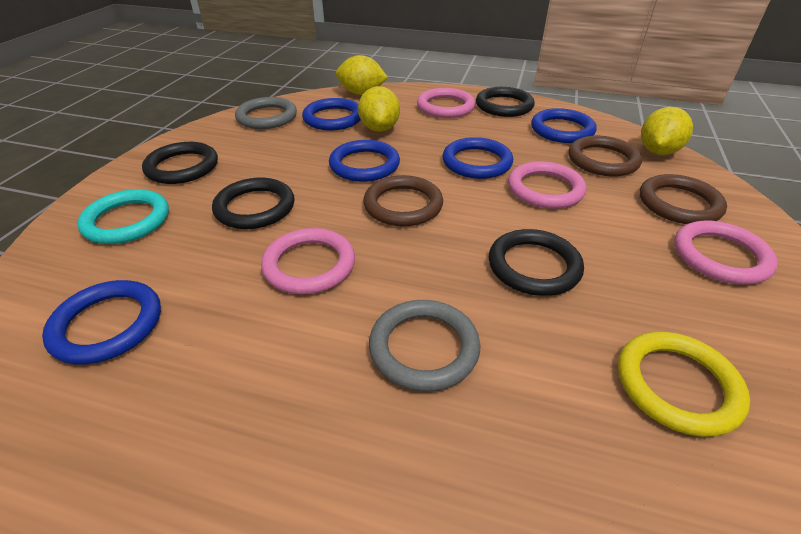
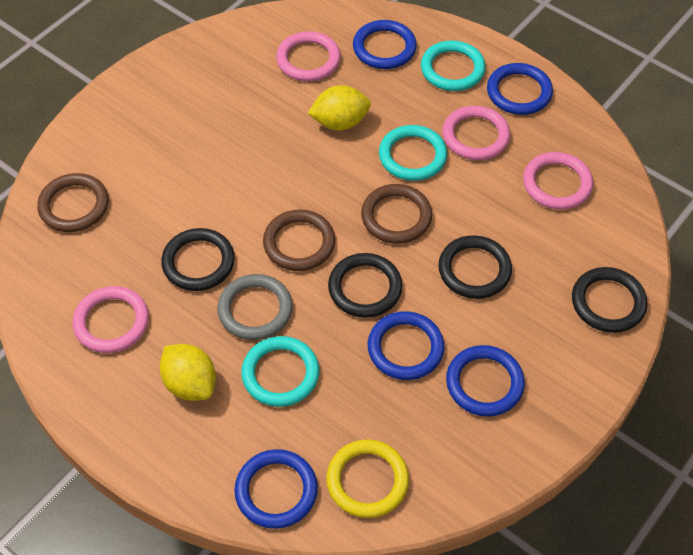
grey ring: [235,97,297,129] [369,300,480,392] = 2 -> [217,274,293,340] = 1
turquoise ring: [77,189,169,244] = 1 -> [241,336,319,407] [379,125,447,181] [421,41,486,91] = 3
yellow lemon: [336,55,388,95] [358,86,400,132] [641,107,693,155] = 3 -> [160,344,216,401] [308,85,371,131] = 2

